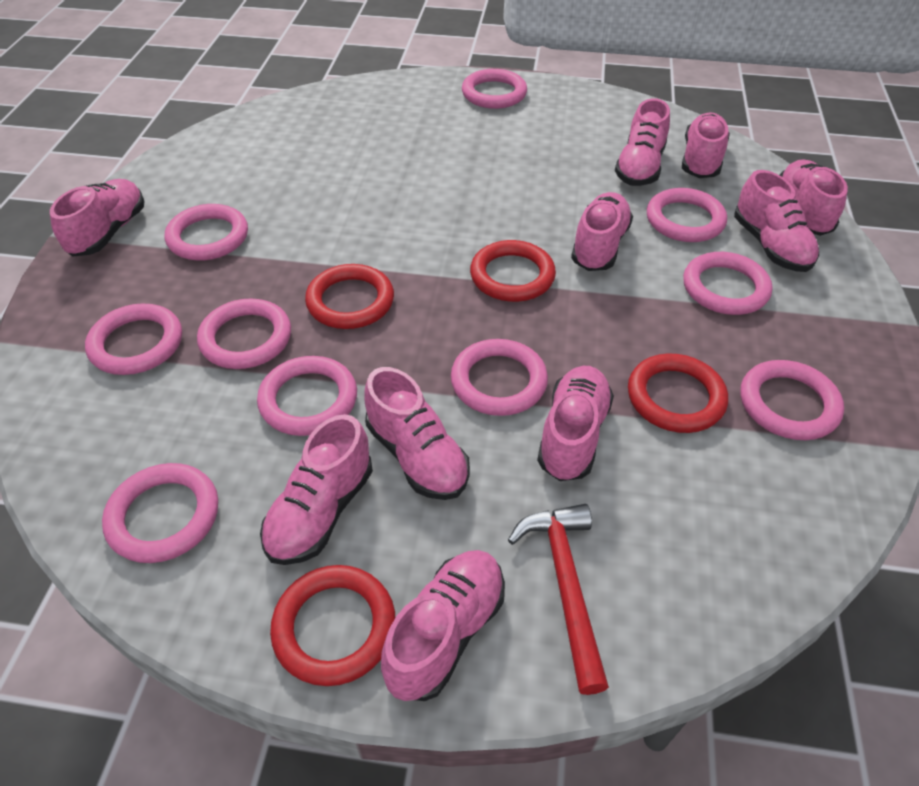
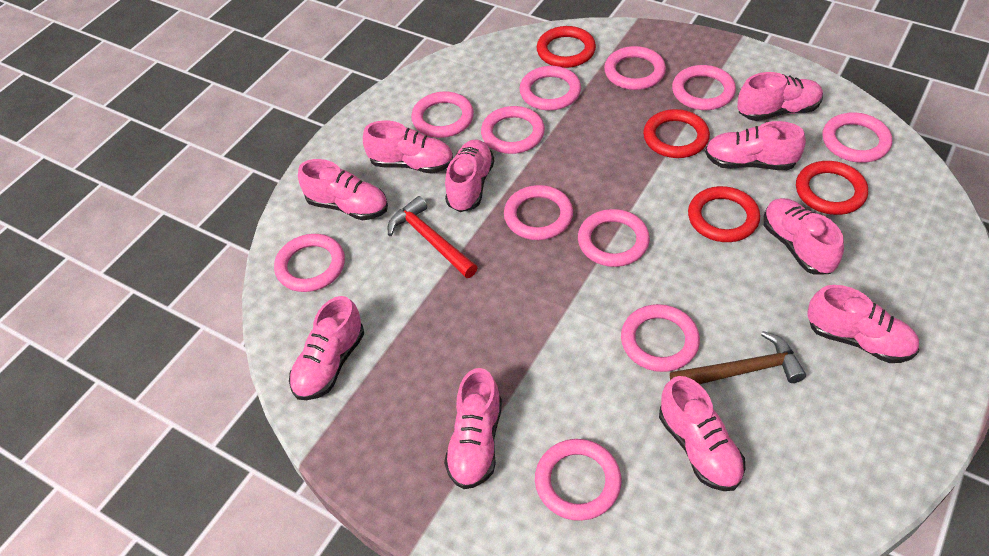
brown hammer: none = 0 -> [670,331,806,384] = 1
pink ring: [85,304,182,375] [102,463,218,563] [165,204,248,261] [197,299,291,369] [257,356,357,436] [451,339,548,416] [462,69,527,109] [647,188,727,242] [683,252,773,315] [740,360,844,440] = 10 -> [274,234,345,292] [411,91,474,138] [481,106,545,154] [504,185,573,240] [519,66,581,111] [535,439,621,521] [578,209,650,267] [604,46,666,90] [621,304,700,372] [672,65,736,110] [823,112,892,163] = 11

